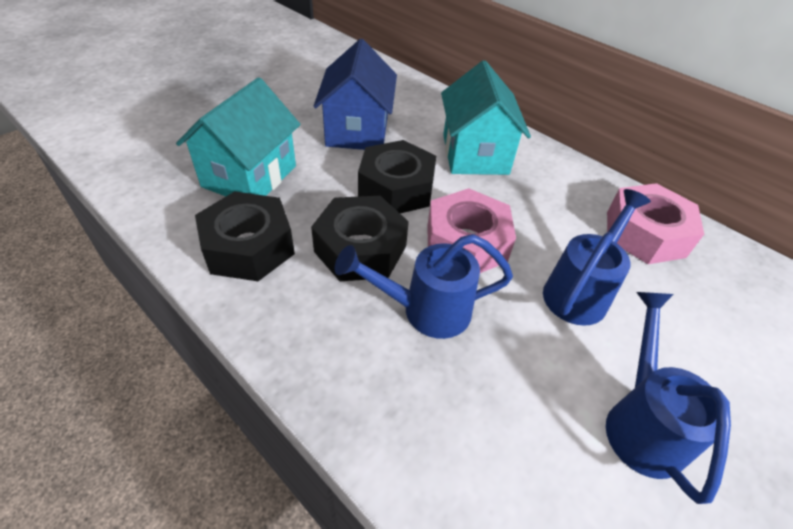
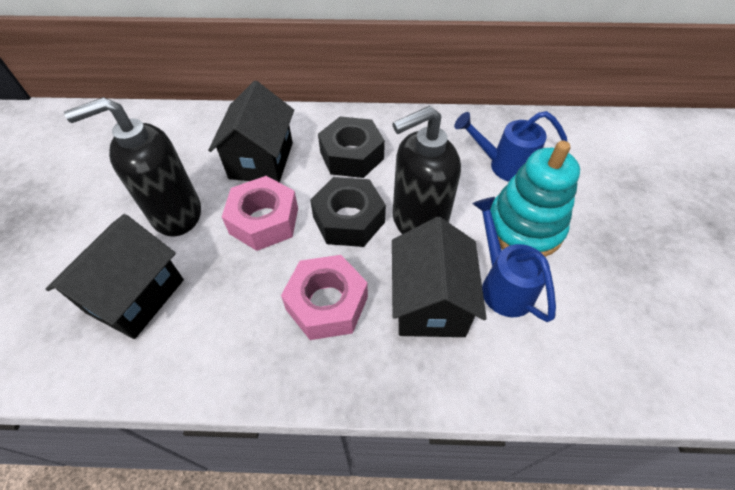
black house: none = 0 -> [45,214,184,339] [208,81,294,183] [392,217,487,337] = 3
black nut: [195,191,295,281] [311,196,409,281] [358,140,436,213] = 3 -> [310,177,386,247] [318,116,385,178] = 2
black soap dispenser: none = 0 -> [64,97,201,236] [392,106,461,234] = 2
blue house: [314,39,397,150] = 1 -> none = 0
blue watering can: [335,234,513,339] [543,189,651,326] [606,292,731,504] = 3 -> [454,111,567,182] [472,197,556,322] = 2
turquoise house: [176,77,301,196] [441,61,531,175] = 2 -> none = 0
turquoise stacking toy: none = 0 -> [490,141,580,257] = 1

